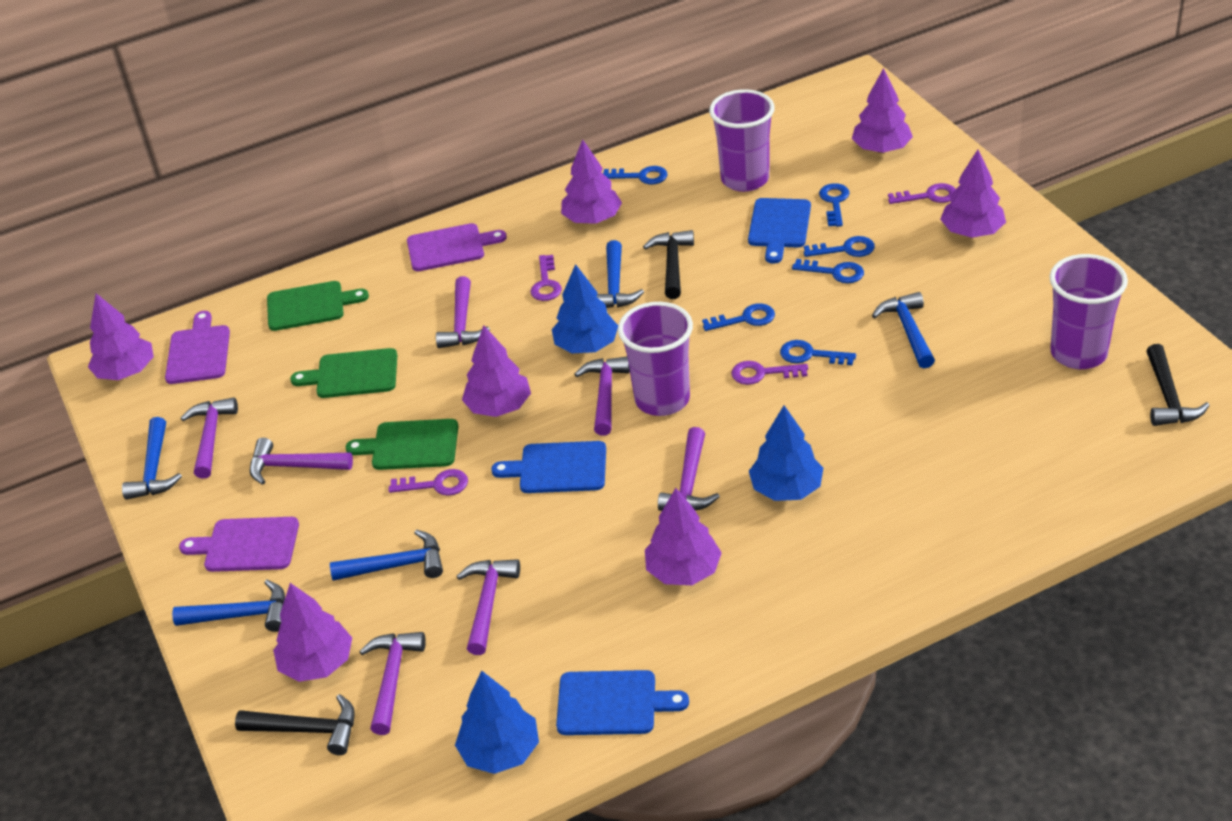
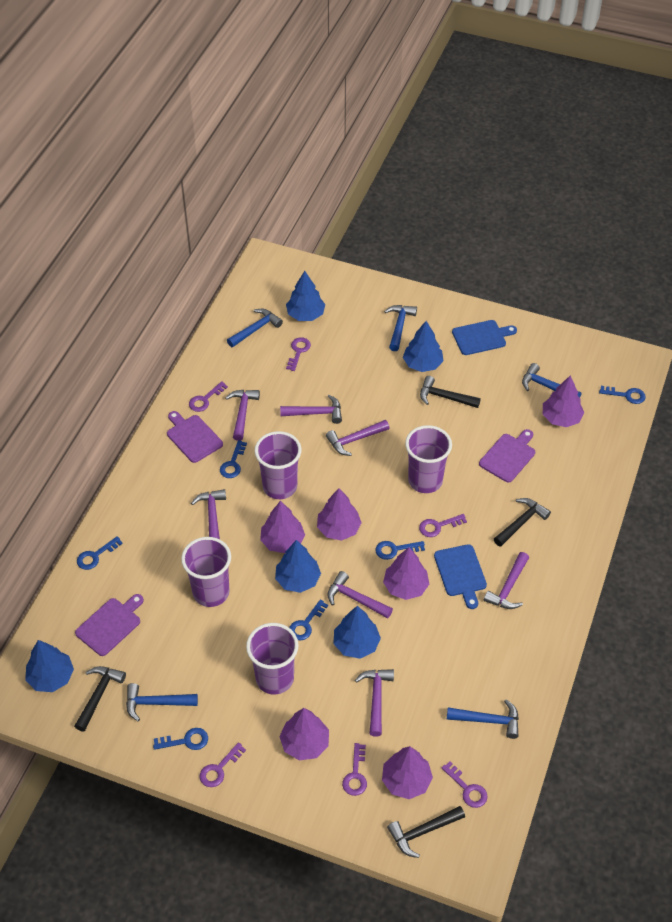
black hammer: [235,694,355,755] [643,230,694,299] [1146,344,1210,426] = 3 -> [74,666,126,732] [387,806,465,858] [420,376,481,408] [494,498,551,547] = 4
blue cutting board: [491,441,606,493] [556,670,689,735] [748,198,811,264] = 3 -> [434,544,487,609] [452,320,517,355] = 2
blue tree: [455,671,539,774] [552,264,618,353] [749,405,823,501] = 3 -> [25,640,74,692] [275,540,321,593] [286,271,325,321] [333,606,381,659] [403,321,444,372] = 5
green cutting board: [267,281,369,331] [290,348,397,398] [346,419,458,470] = 3 -> none = 0
purple cup: [618,302,693,416] [709,89,775,192] [1049,254,1128,369] = 3 -> [181,537,231,607] [246,623,299,695] [254,431,301,499] [405,425,452,493] = 4
purple key: [389,469,468,496] [530,255,562,301] [731,361,808,385] [888,183,956,204] = 4 -> [189,381,228,412] [200,742,246,787] [286,337,311,371] [342,743,367,796] [419,514,467,537] [441,761,488,808] = 6
purple tree: [88,293,154,380] [273,583,352,682] [462,325,531,417] [561,139,622,224] [645,488,722,585] [852,68,913,153] [940,150,1006,238] = 7 -> [260,501,305,553] [279,708,329,760] [317,488,362,541] [382,746,433,799] [383,547,429,600] [543,375,584,427] = 6

